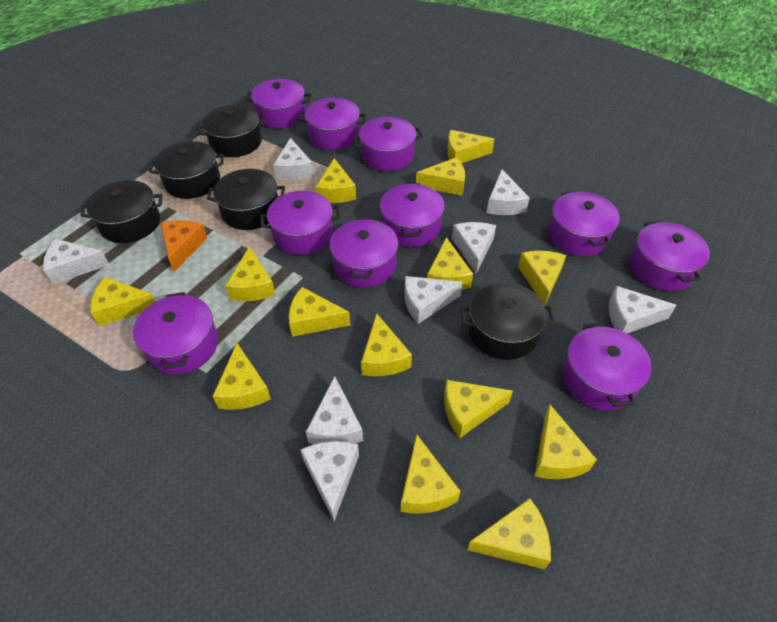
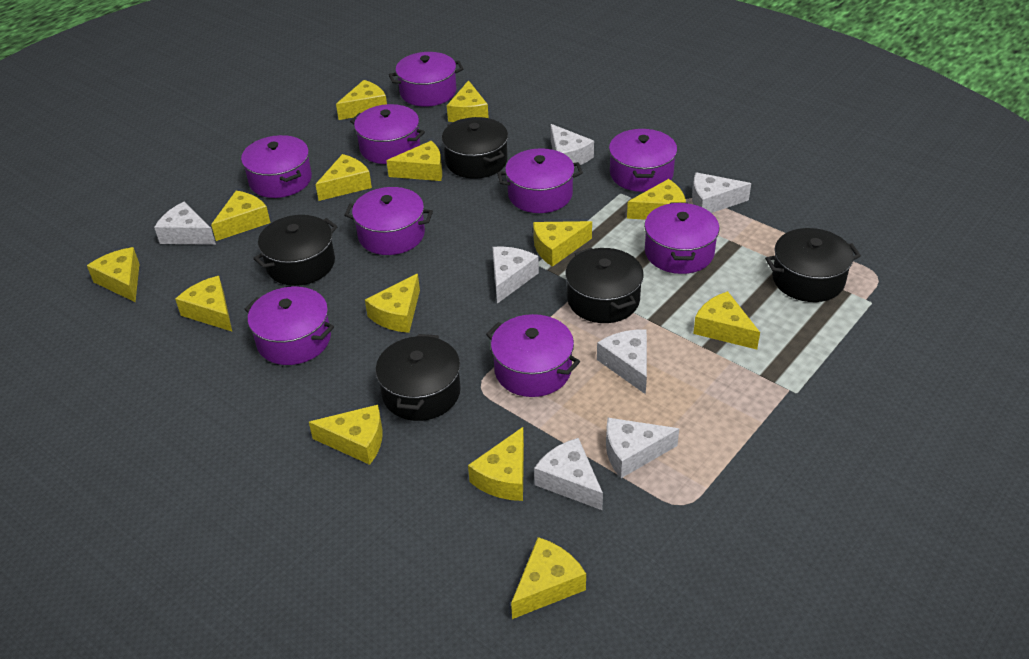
orange cheese: [161,220,207,272] = 1 -> none = 0
purple pot: [133,292,218,374] [246,79,311,129] [260,191,341,255] [298,98,366,150] [330,218,399,288] [353,117,423,171] [380,183,445,247] [548,191,620,256] [562,323,652,410] [630,221,710,291] = 10 -> [241,135,312,198] [245,286,334,365] [344,187,433,255] [350,104,425,164] [389,52,464,107] [486,314,580,397] [497,148,583,213] [609,129,677,192] [644,202,719,274] = 9
white cheese: [43,239,110,284] [273,138,314,180] [301,441,359,521] [306,376,363,444] [404,276,463,324] [452,222,496,274] [487,169,530,215] [609,286,677,333] = 8 -> [154,202,216,245] [493,247,539,304] [534,438,603,510] [550,124,594,167] [597,329,647,394] [606,418,679,478] [692,172,751,213] = 7

